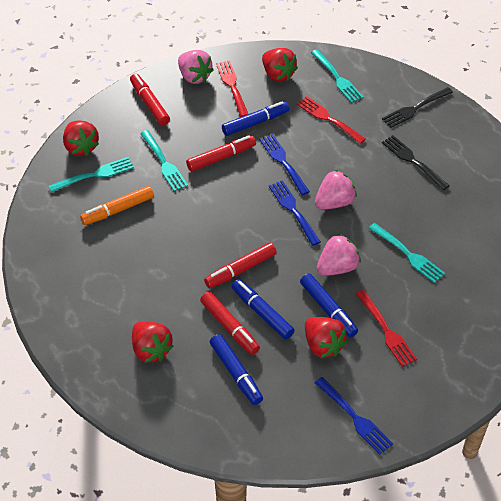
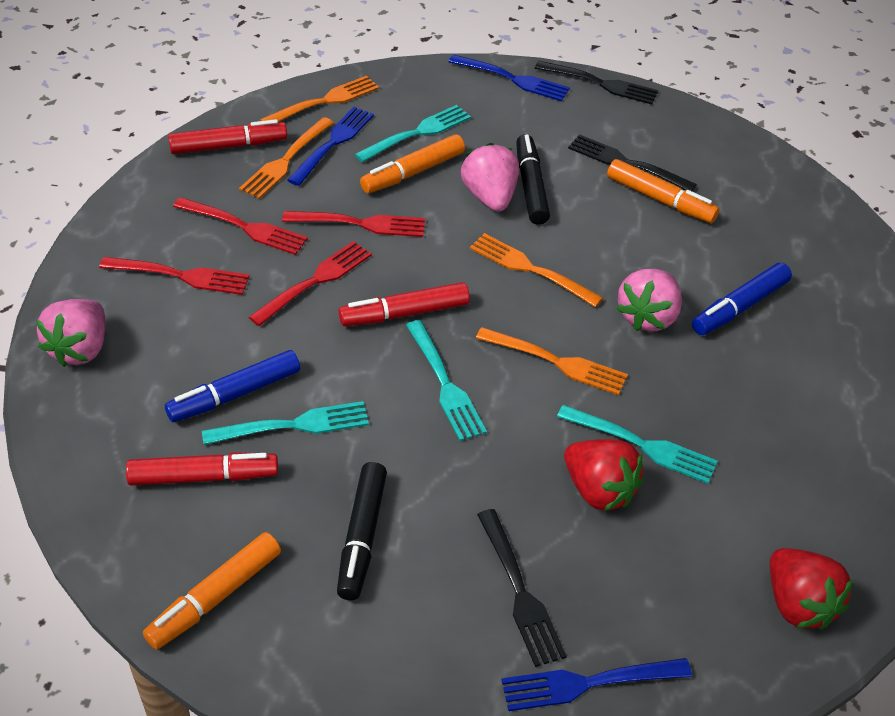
black fork: [382,87,453,128] [382,135,450,190] = 2 -> [477,509,567,667] [535,61,658,104] [568,134,697,191] = 3
black marker: none = 0 -> [337,462,387,600] [516,134,550,225] = 2
blue marker: [210,334,263,405] [222,101,289,136] [232,279,295,339] [300,274,358,338] = 4 -> [165,350,300,422] [692,263,792,335] = 2
orange fork: none = 0 -> [239,117,334,199] [260,76,379,122] [470,233,603,307] [476,327,628,395] = 4
orange marker: [80,186,154,225] = 1 -> [143,532,281,650] [360,134,465,193] [607,159,720,223] = 3
red fork: [216,60,248,117] [297,96,366,144] [356,290,417,367] = 3 -> [99,257,249,295] [173,197,308,255] [249,241,372,326] [282,211,425,237] = 4
red marker: [130,74,170,125] [186,135,256,171] [200,292,260,355] [204,242,277,289] = 4 -> [126,453,278,486] [168,119,287,154] [339,282,470,326] = 3
red strawberry: [63,120,99,156] [132,321,174,363] [262,48,298,82] [305,317,347,358] = 4 -> [564,439,644,511] [770,548,853,630] = 2

